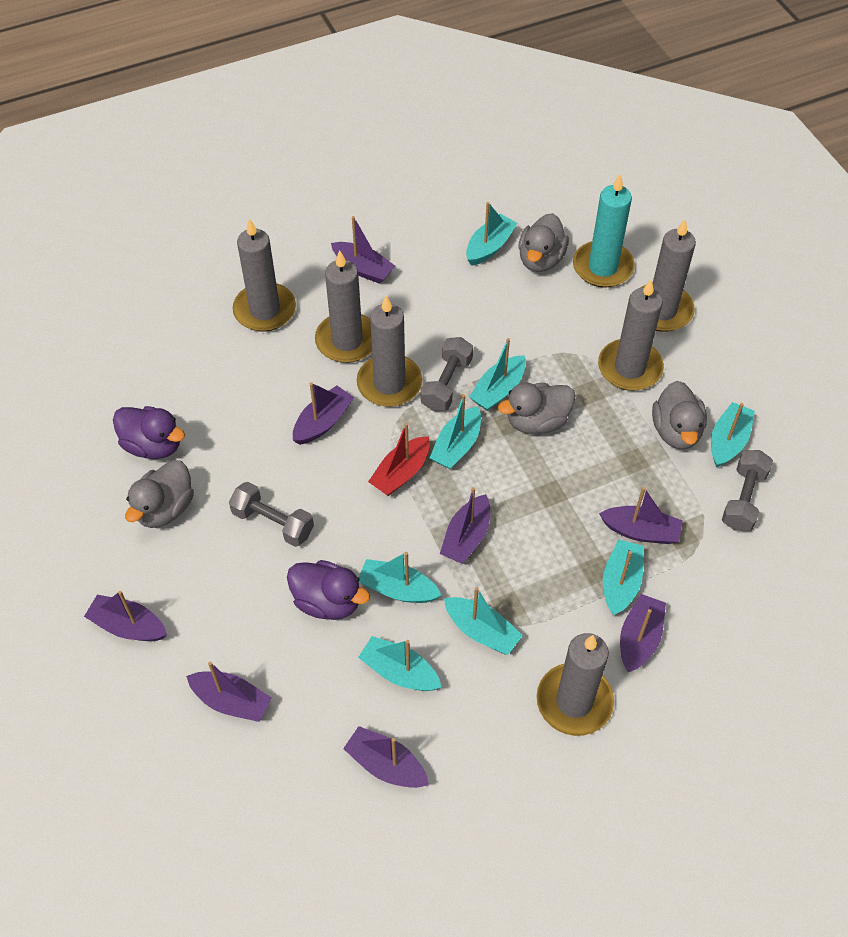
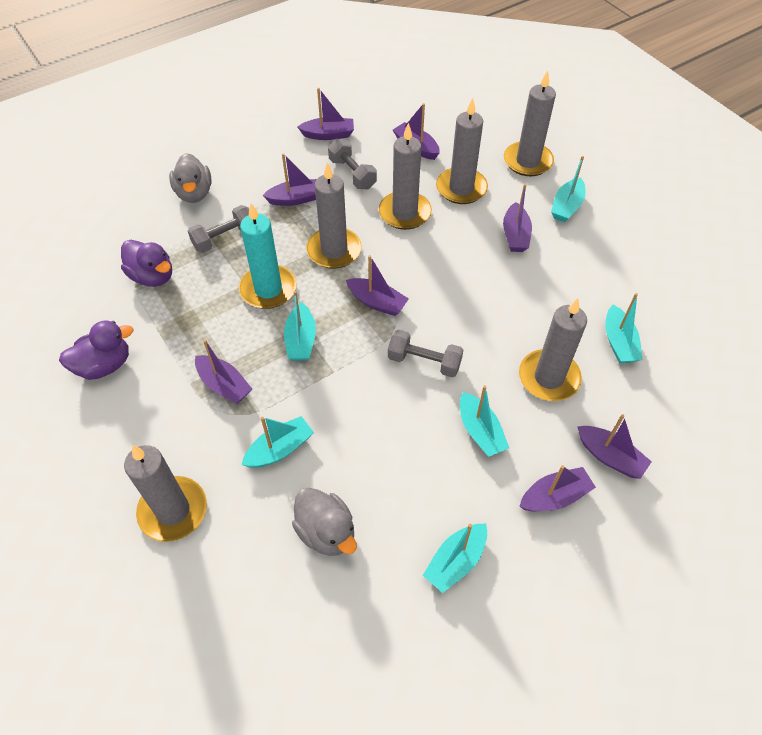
grey duck: [125,460,194,528] [498,382,575,434] [518,213,569,272] [652,381,707,449] = 4 -> [169,153,212,203] [292,488,357,556] = 2
red boat: [368,423,430,496] = 1 -> none = 0
turquoise boat: [358,552,442,603] [358,636,442,691] [430,394,481,469] [444,587,523,655] [466,202,517,266] [469,338,526,411] [603,539,643,615] [711,402,755,468] = 8 -> [241,416,314,468] [284,291,316,361] [423,524,487,593] [460,385,509,457] [551,156,586,222] [605,293,642,363] = 6

